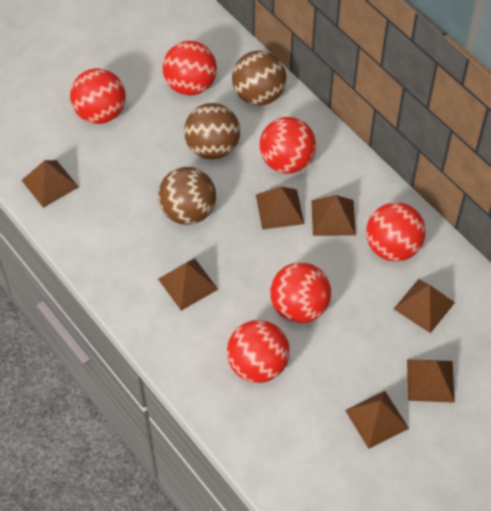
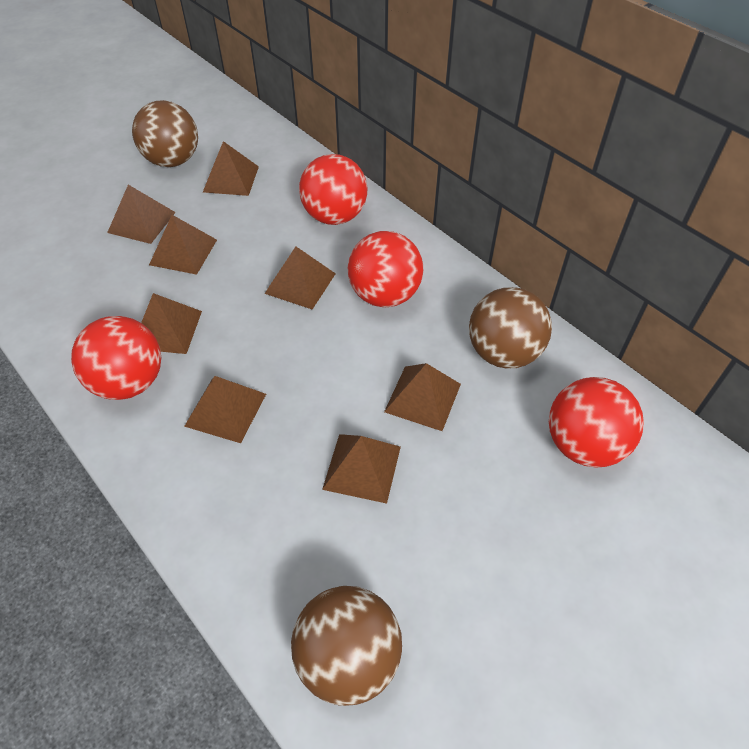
brown pyramid: [21,160,78,208] [158,258,218,311] [256,186,304,230] [311,195,356,236] [345,391,409,449] [394,279,455,333] [407,359,455,403] = 7 -> [107,185,176,244] [141,293,202,354] [149,215,217,275] [184,376,266,443] [203,141,259,196] [264,247,336,310] [322,434,401,504] [384,363,461,431] = 8
red ball: [70,68,126,124] [162,41,217,96] [227,320,290,383] [260,117,316,173] [270,262,331,323] [366,202,426,262] = 6 -> [71,316,161,400] [299,154,367,225] [348,231,423,308] [549,377,644,468] = 4

